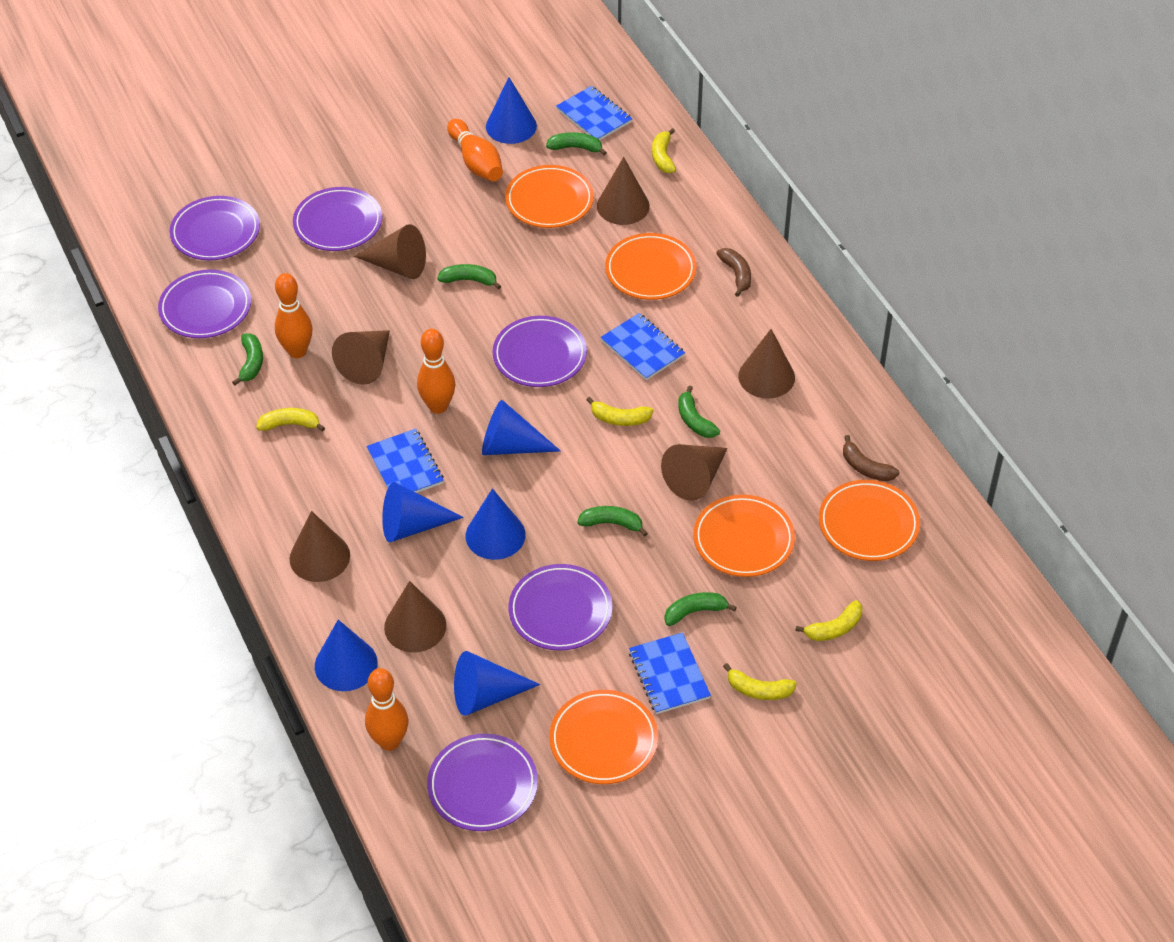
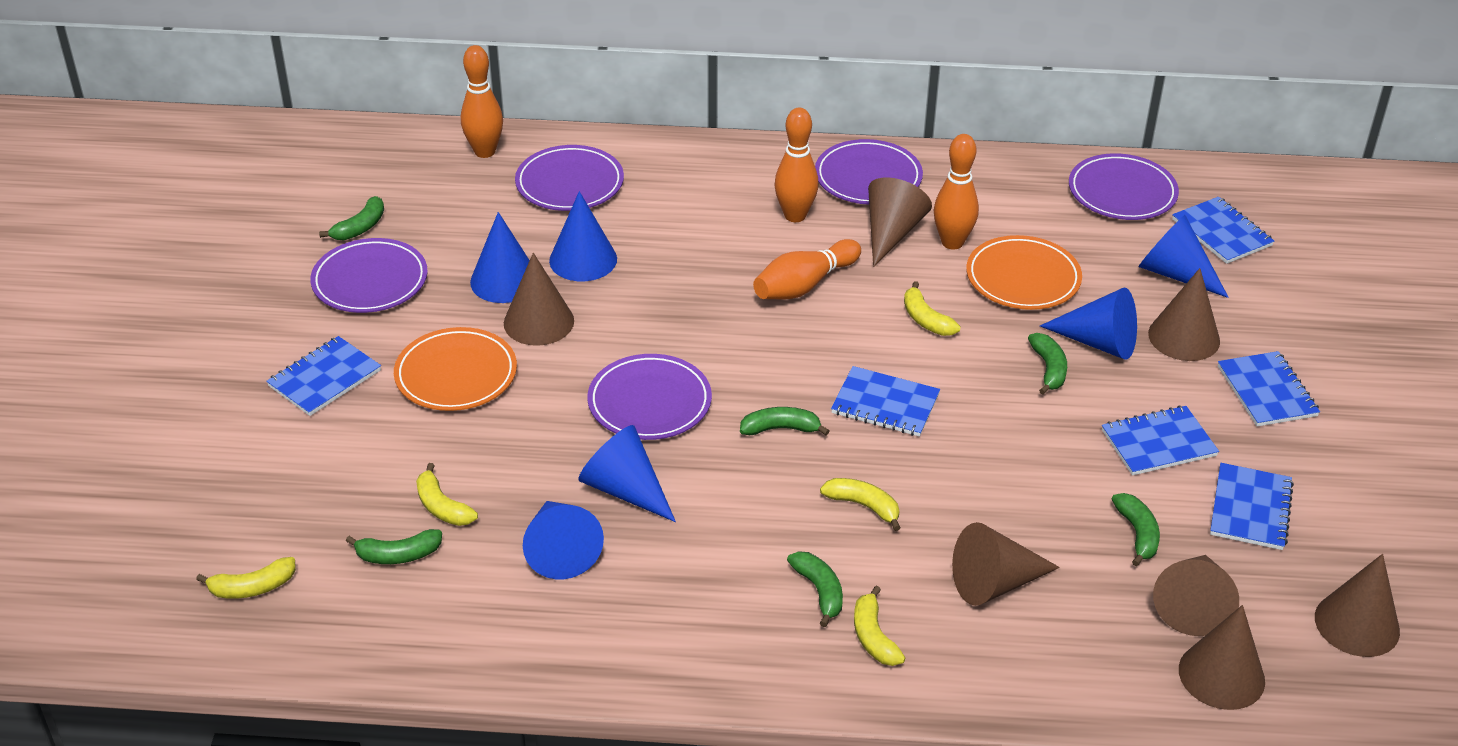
blue notebook: [366,429,444,493] [556,86,633,140] [600,313,685,380] [629,632,711,714] = 4 -> [266,336,381,416] [831,366,940,437] [1102,406,1219,476] [1172,197,1274,264] [1210,463,1294,550] [1218,351,1320,427] = 6
brown banana: [716,248,751,297] [843,435,899,481] = 2 -> none = 0
orange plate: [505,165,594,228] [549,690,658,784] [605,233,697,300] [693,495,795,577] [819,480,920,561] = 5 -> [394,327,517,411] [966,235,1082,310] = 2
purple plate: [158,270,251,338] [170,196,260,260] [293,187,382,251] [427,734,538,831] [492,316,587,387] [508,564,613,651] = 6 -> [310,238,428,313] [515,145,624,211] [587,354,712,440] [815,139,923,205] [1069,153,1179,220] = 5

